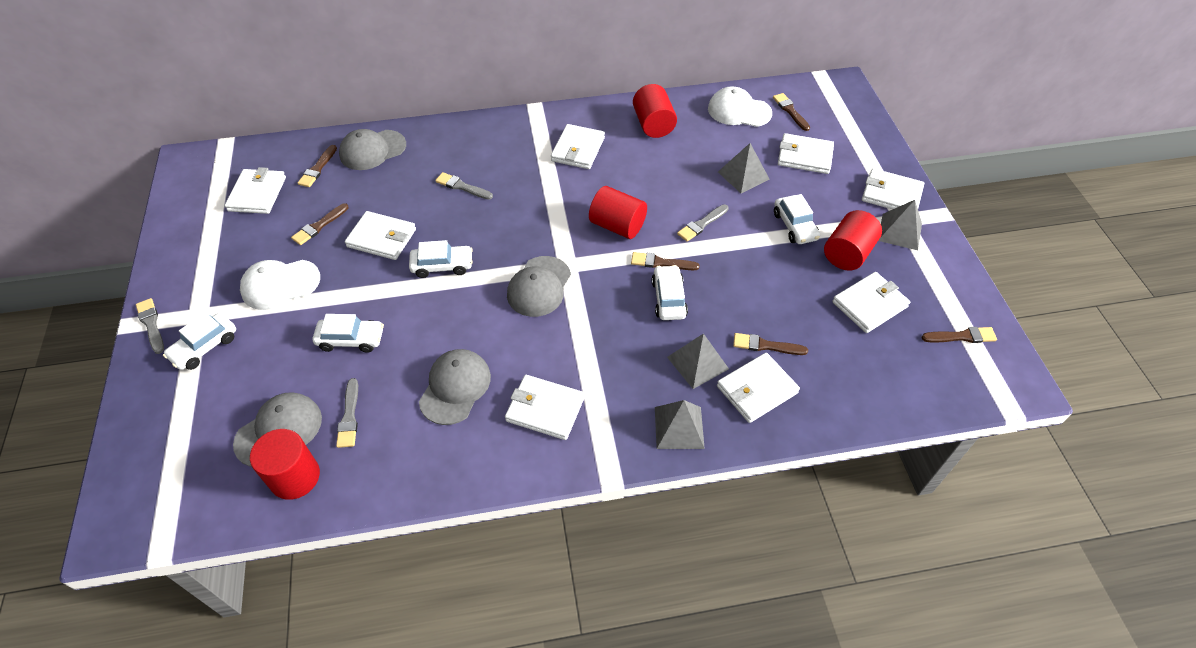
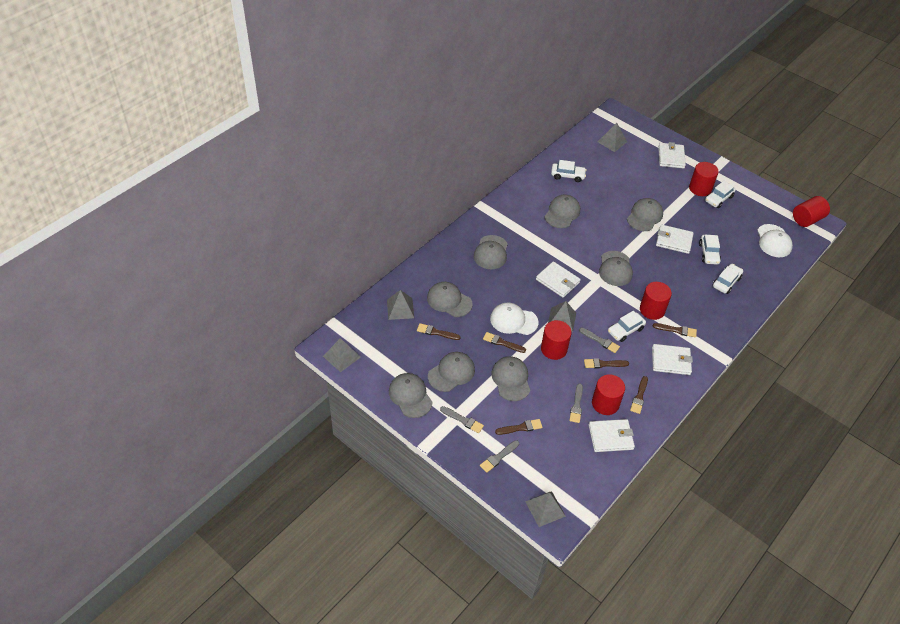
grey cap: [233,392,322,467] [339,129,406,170] [419,349,491,425] [507,256,571,317] = 4 -> [389,373,433,418] [427,282,473,317] [428,352,475,392] [474,235,508,269] [491,356,530,401] [545,194,580,228] [599,251,633,286] [627,198,663,231] = 8
grey pyramid: [655,400,705,449] [667,333,729,389] [718,143,769,193] [878,200,922,251] = 4 -> [323,338,361,372] [387,290,414,320] [525,491,566,527] [548,301,576,332] [598,123,627,152] = 5
red cylinder: [250,429,320,500] [589,186,647,239] [633,84,677,138] [824,210,882,271] = 4 -> [541,320,572,360] [592,374,625,415] [640,282,672,320] [689,162,719,196] [793,196,830,227] = 5
white wallet: [225,167,286,214] [345,211,416,260] [505,375,585,440] [551,124,605,169] [717,353,800,423] [778,133,834,174] [832,272,910,333] [862,168,924,210] = 8 -> [536,261,581,298] [589,419,635,452] [652,344,693,375] [656,224,694,254] [658,142,686,169] = 5

